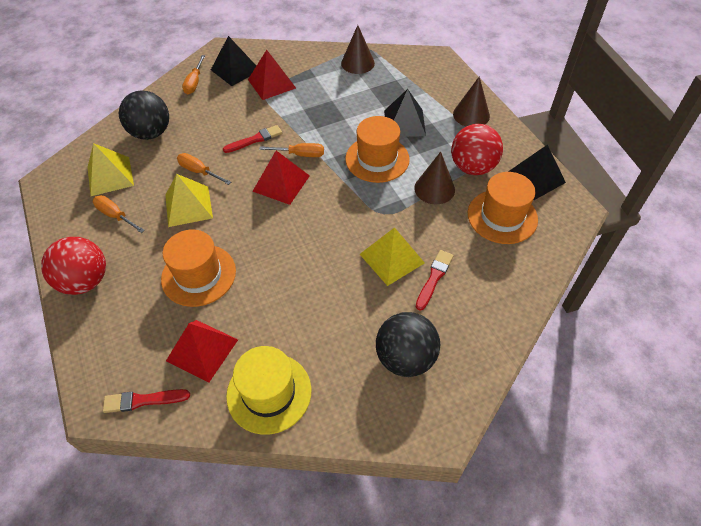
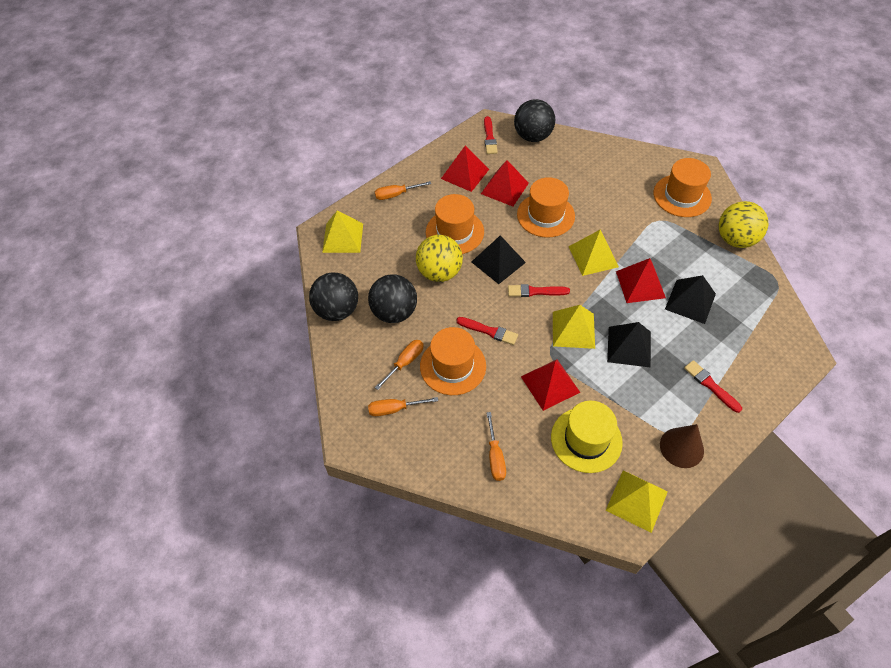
black ball: [119,91,169,140] [376,312,440,377] = 2 -> [309,273,358,321] [368,274,417,323] [514,99,555,142] = 3
brown cone: [341,25,375,74] [414,152,455,204] [453,76,490,126] = 3 -> [660,424,704,468] = 1
orange hat: [161,229,236,307] [345,116,410,183] [468,172,538,244] = 3 -> [420,327,486,395] [426,194,484,254] [517,177,575,238] [654,158,712,217] = 4
red ball: [41,237,106,295] [451,124,503,175] = 2 -> none = 0
red brush: [103,389,190,413] [223,125,282,153] [416,250,454,310] = 3 -> [456,317,518,345] [484,116,498,154] [508,284,570,297] [684,360,742,413] = 4
red pyramid: [166,320,238,383] [248,50,296,100] [253,151,310,205] = 3 -> [441,146,489,192] [481,160,529,206] [521,359,581,411] [616,258,666,303] = 4
yellow ball: none = 0 -> [416,235,463,282] [719,201,769,248] = 2
yellow pyramid: [87,143,134,196] [165,174,213,227] [360,227,425,286] = 3 -> [322,211,363,253] [553,305,595,349] [568,230,619,276] [606,470,668,533] = 4

